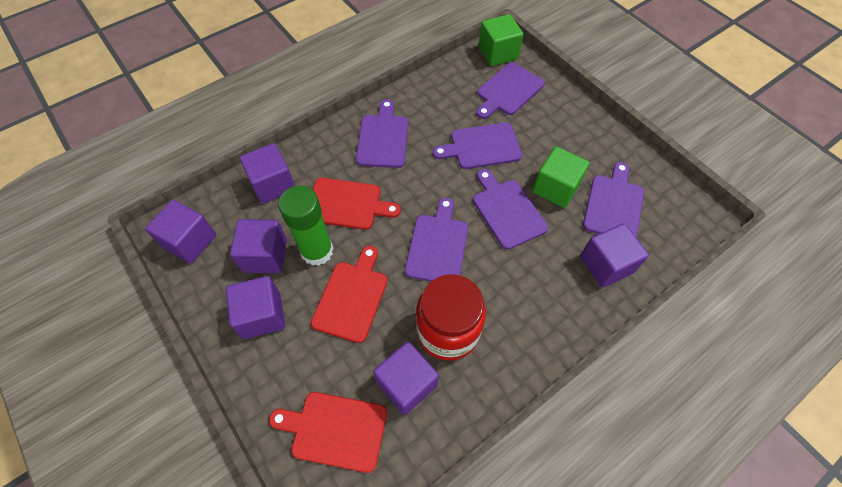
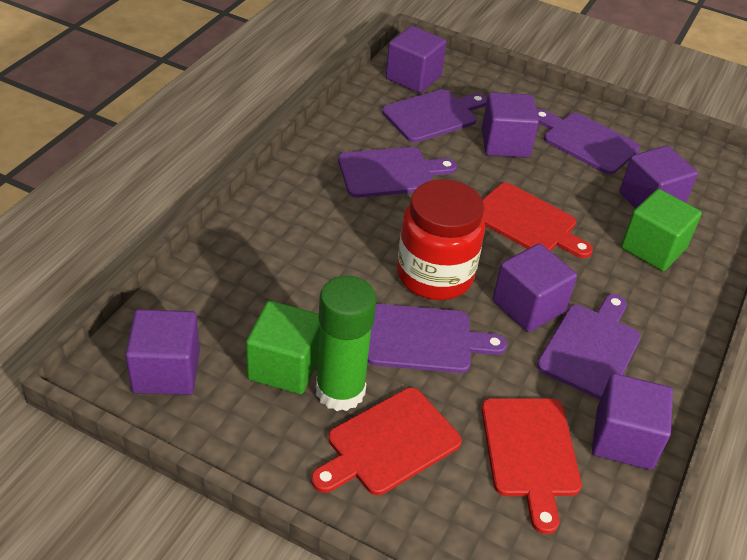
purple cutting board: [356,99,408,168] [405,197,468,281] [433,122,522,169] [473,169,548,250] [476,62,545,119] [583,162,644,238] = 6 -> [338,147,457,198] [368,304,507,373] [382,89,487,143] [537,109,640,174] [537,294,641,400] = 5

